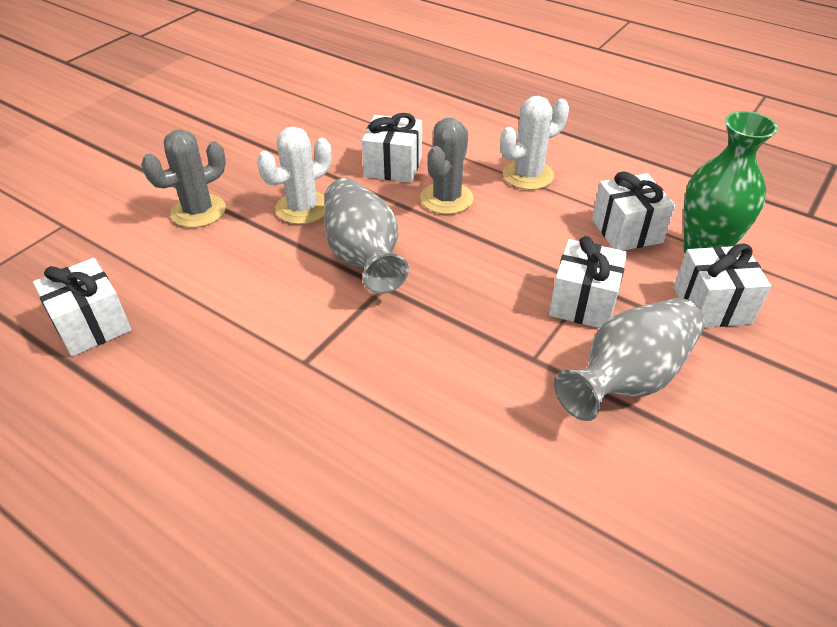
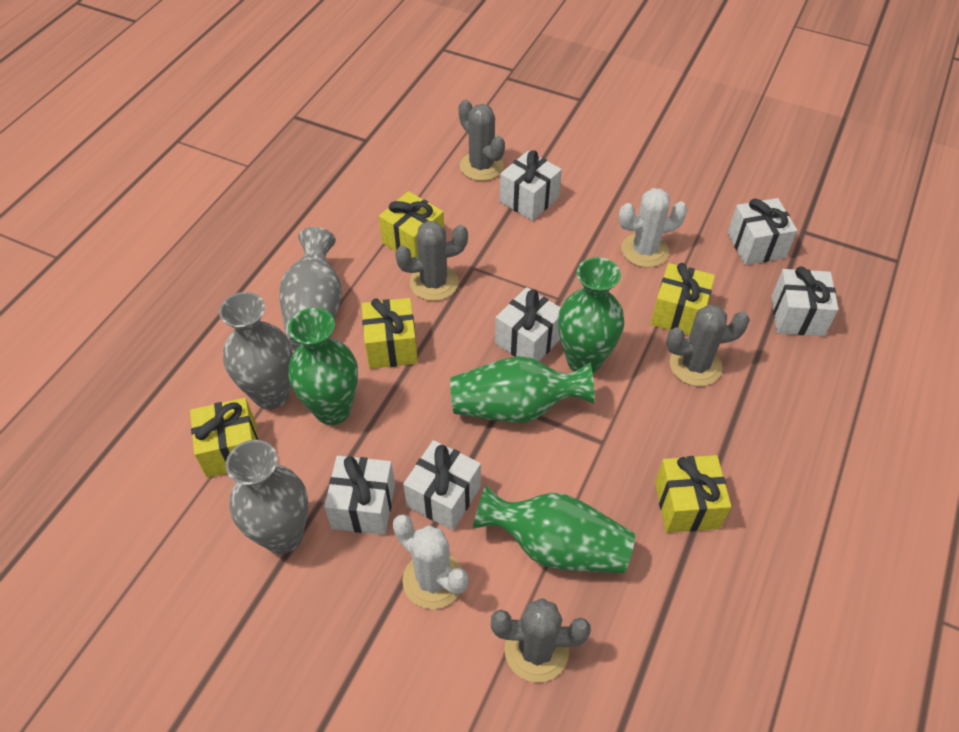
green vase: [683,111,778,253] = 1 -> [288,308,358,425] [450,356,595,423] [472,485,635,573] [558,257,624,373] = 4
grey cactus: [141,130,226,228] [420,118,474,214] = 2 -> [395,221,468,301] [459,100,505,181] [491,598,591,683] [666,304,750,386] = 4
grey vase: [324,178,409,294] [554,298,705,421] = 2 -> [219,292,293,409] [226,440,308,554] [280,227,342,351] = 3
white gift: [33,258,131,357] [362,113,422,183] [549,236,627,328] [592,171,675,251] [674,243,771,327] = 5 -> [324,456,395,535] [403,440,481,530] [495,287,561,361] [500,151,562,221] [728,198,797,265] [771,266,839,336] = 6
yellow gift: none = 0 -> [190,398,258,478] [362,298,418,369] [379,191,444,258] [650,263,715,336] [655,455,731,533] = 5

